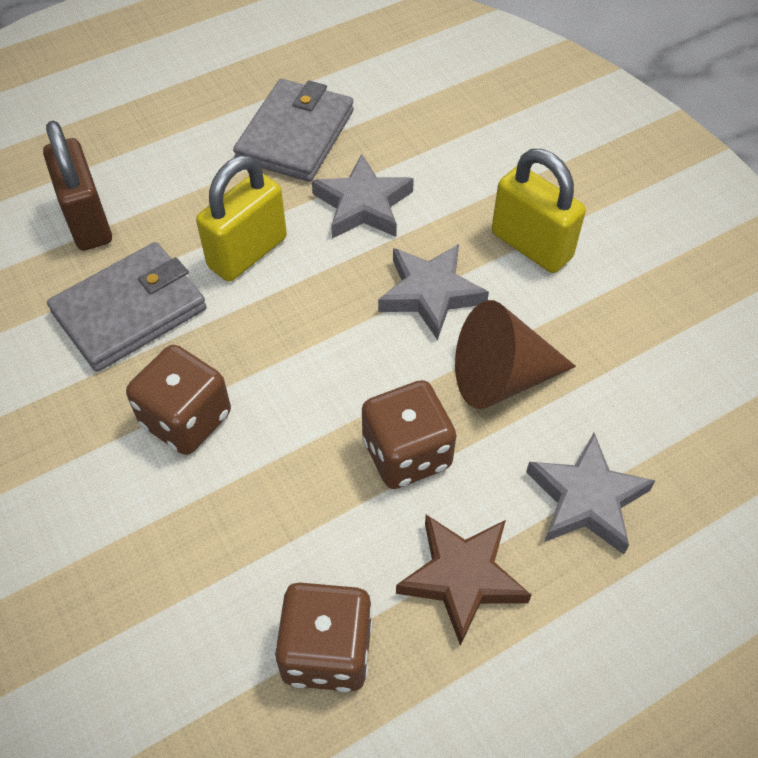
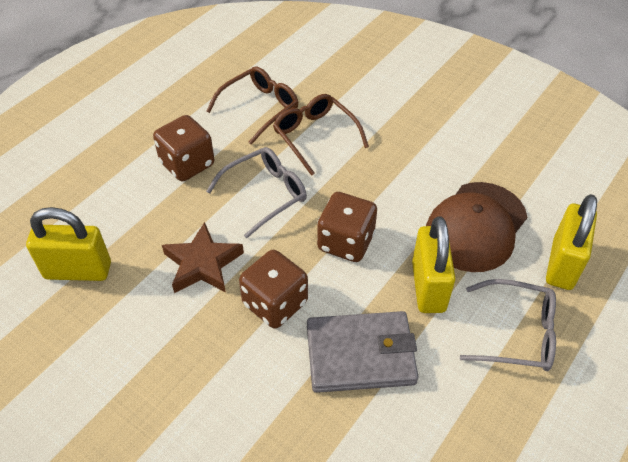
brown cap: none = 0 -> [426,182,527,272] = 1
brown cone: [455,300,576,409] = 1 -> none = 0
brown glasses: none = 0 -> [206,66,298,145] [273,94,369,176] = 2
brown padlock: [43,121,112,251] = 1 -> none = 0
grey glasses: none = 0 -> [206,147,307,238] [460,279,556,371] = 2
grey star: [312,154,414,238] [378,244,489,341] [526,433,655,554] = 3 -> none = 0
grey wallet: [47,242,207,372] [233,79,354,182] = 2 -> [307,311,419,393] = 1
yellow padlock: [196,155,287,281] [492,149,586,273] = 2 -> [26,207,111,281] [412,217,456,313] [546,194,597,290] = 3

